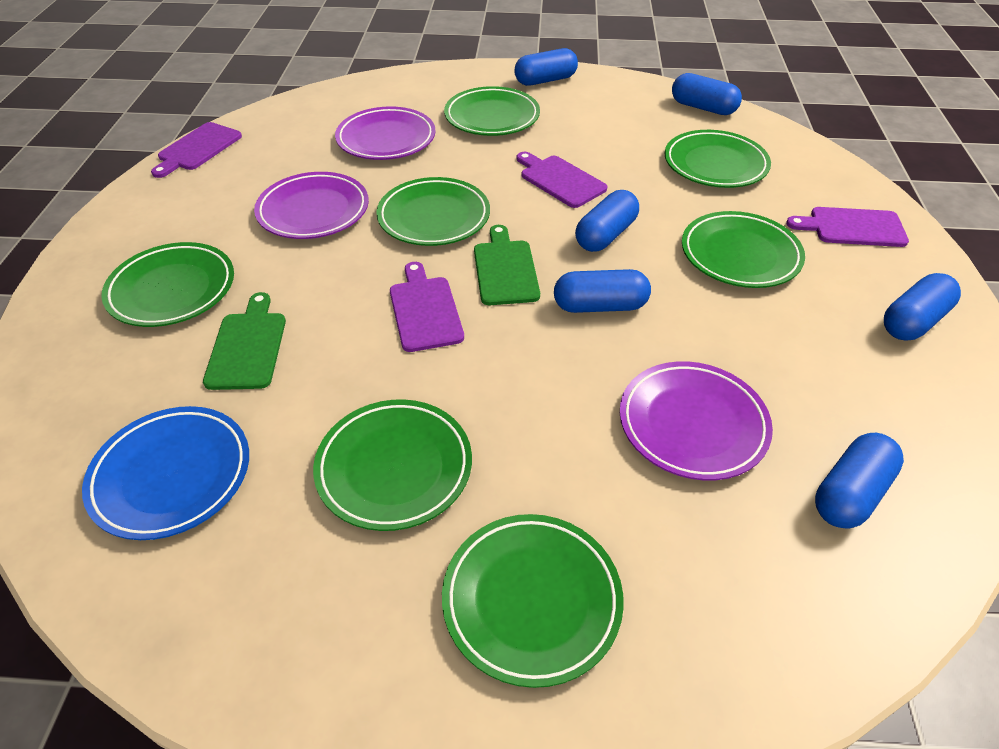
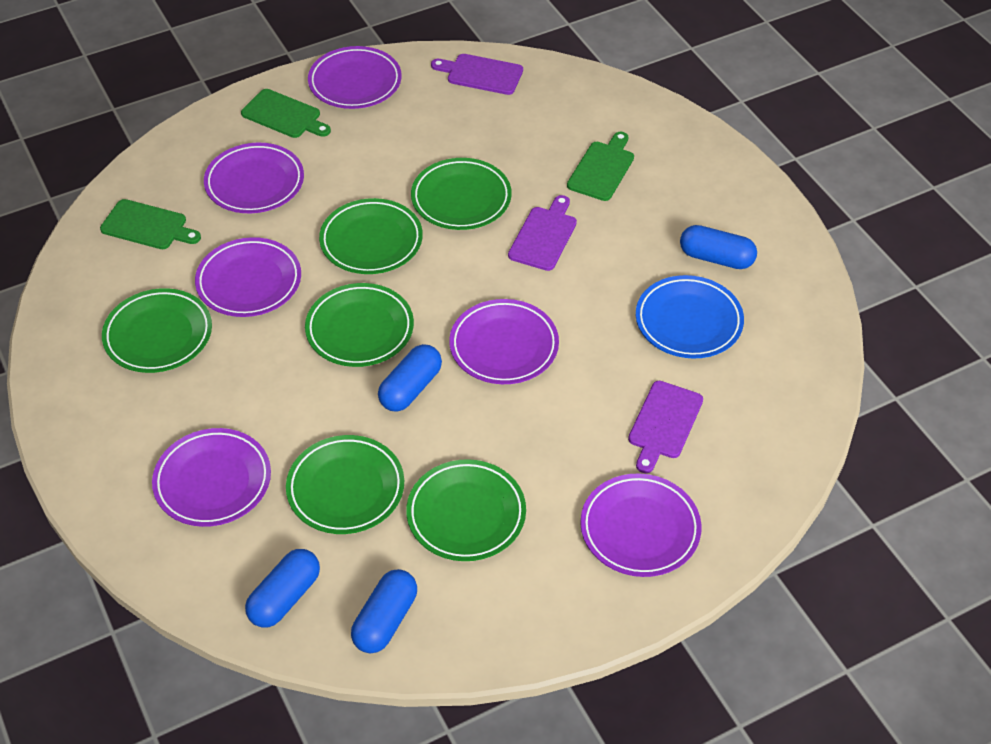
blue capsule: [514,48,578,86] [554,269,651,313] [575,190,639,252] [672,73,742,115] [815,433,904,529] [884,273,961,340] = 6 -> [245,549,320,628] [351,569,417,653] [378,344,442,412] [680,225,757,269] = 4
green cutting board: [203,292,286,390] [474,225,540,305] = 2 -> [100,199,201,249] [241,89,331,138] [567,132,634,201] = 3
green plate: [101,242,234,327] [313,399,472,531] [376,177,490,246] [442,514,624,688] [444,86,540,136] [665,130,771,188] [682,211,805,288] = 7 -> [102,288,212,373] [286,435,404,534] [305,283,414,367] [319,198,423,274] [406,459,526,561] [411,158,512,230] = 6
purple cutting board: [151,122,242,178] [390,262,464,352] [517,152,607,208] [786,207,909,247] = 4 -> [431,54,523,95] [508,195,577,271] [628,381,703,473] = 3
purple plate: [254,172,369,239] [335,106,436,160] [620,361,773,480] = 3 -> [152,428,271,527] [195,237,301,317] [204,143,304,213] [308,46,402,109] [449,299,559,384] [580,474,702,577] = 6

